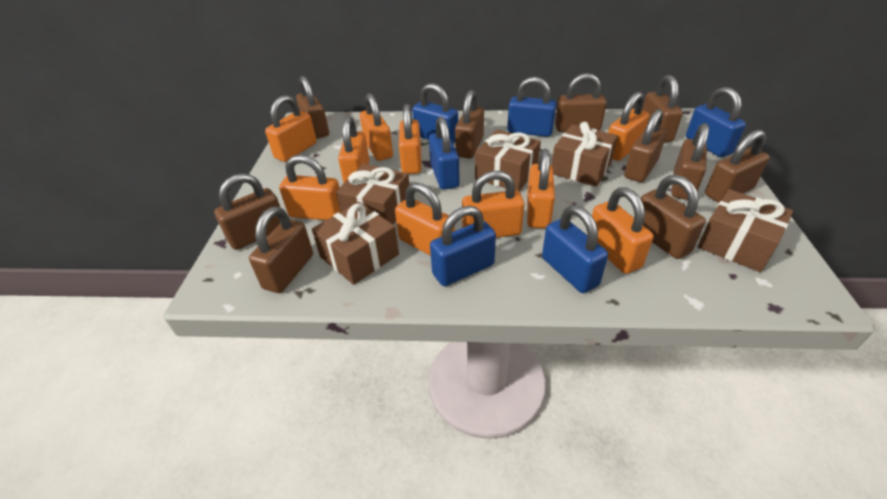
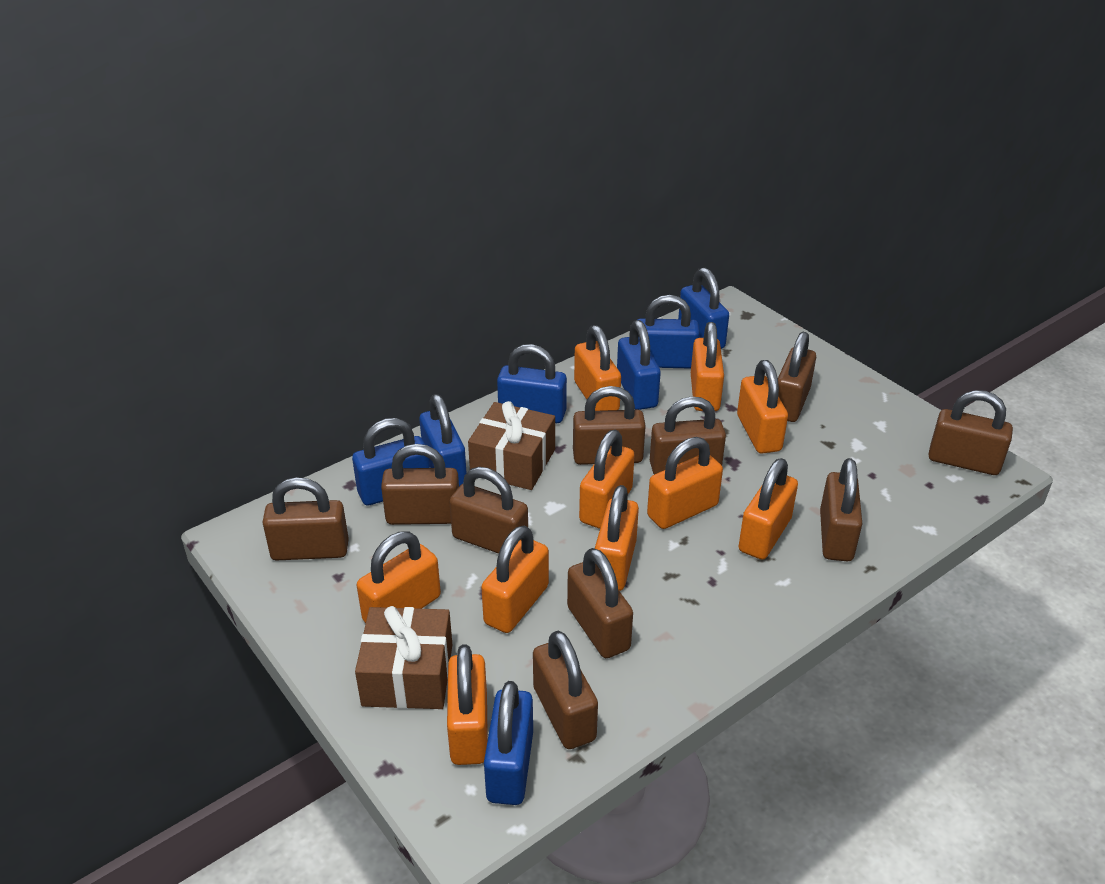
blue padlock: [412,83,458,143] [429,116,460,189] [430,206,496,286] [507,77,557,137] [542,205,608,293] [686,87,746,157] = 6 -> [352,418,430,505] [419,394,466,486] [484,681,533,805] [497,344,567,423] [617,320,661,410] [637,295,700,369] [678,268,729,349] = 7
brown gift: [312,202,399,285] [336,164,410,225] [475,130,541,192] [552,122,618,187] [698,189,793,272] = 5 -> [355,606,452,709] [468,401,555,490] = 2

